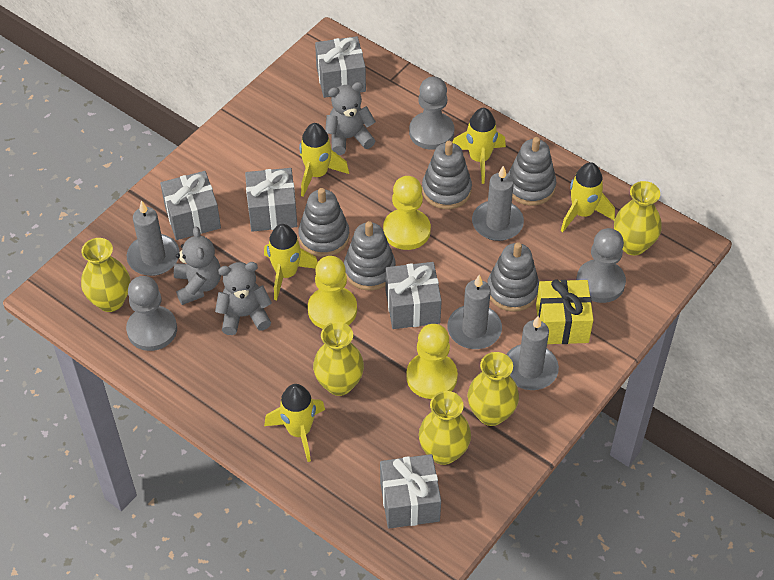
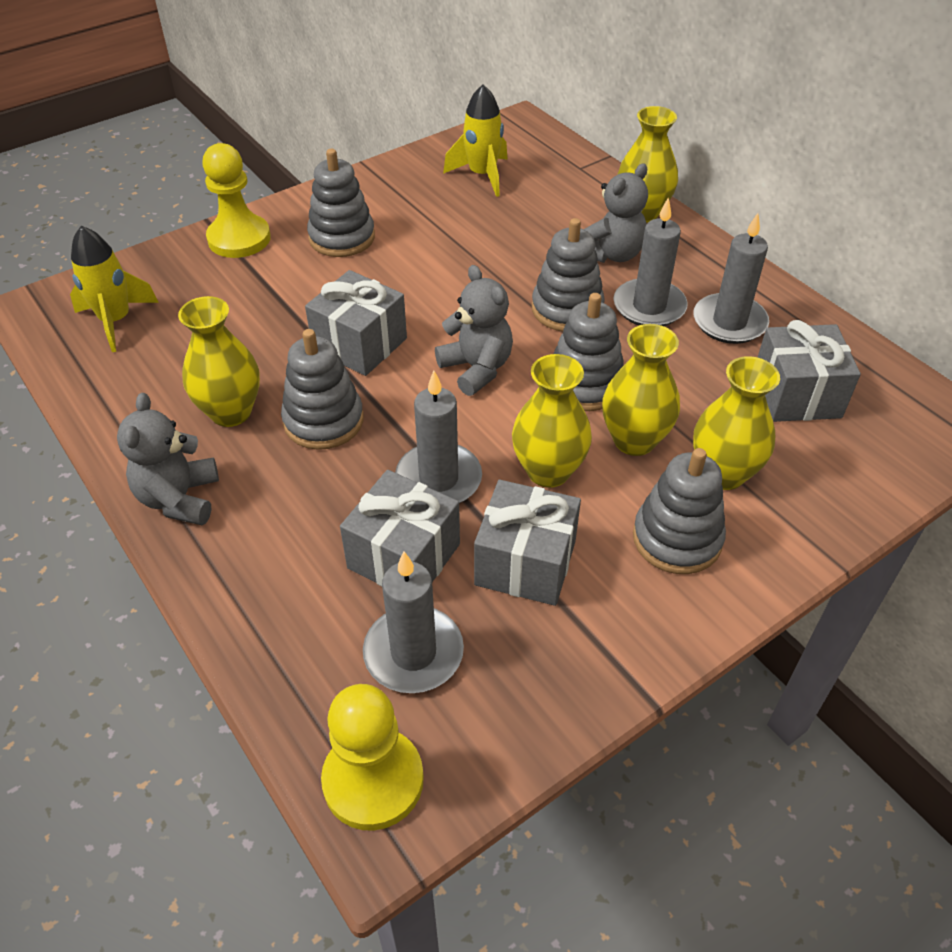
grey gift: [160,171,221,240] [245,168,297,232] [315,36,366,98] [380,454,441,528] [386,262,442,329] = 5 -> [305,270,407,376] [340,470,460,586] [474,480,581,606] [757,320,861,422] = 4
grey pawn: [126,276,177,351] [409,76,454,150] [576,228,626,303] = 3 -> none = 0
yellow gift: [536,279,594,344] = 1 -> none = 0
yellow pawn: [308,256,357,329] [383,176,431,250] [406,324,458,399] = 3 -> [202,143,271,258] [321,684,424,831] = 2
yellow rocket: [264,224,318,300] [264,384,325,462] [299,123,349,197] [452,108,506,184] [561,162,615,232] = 5 -> [70,226,159,352] [443,84,508,197] = 2

